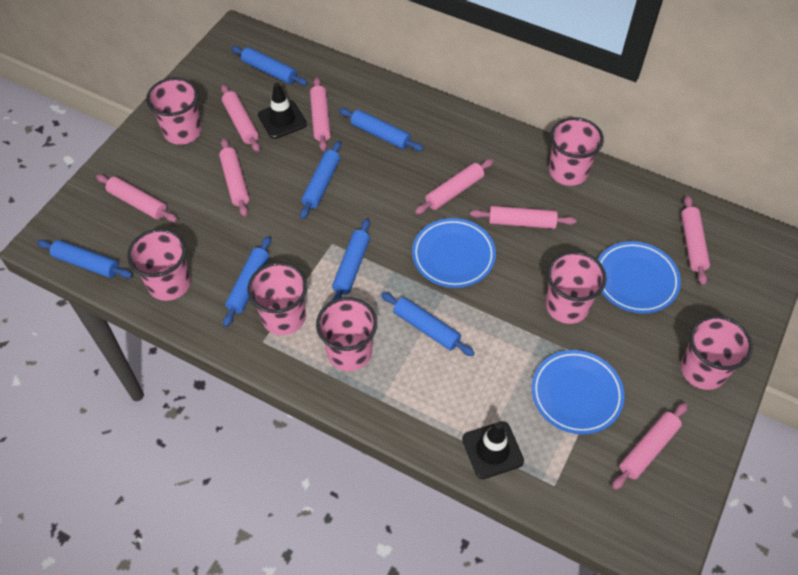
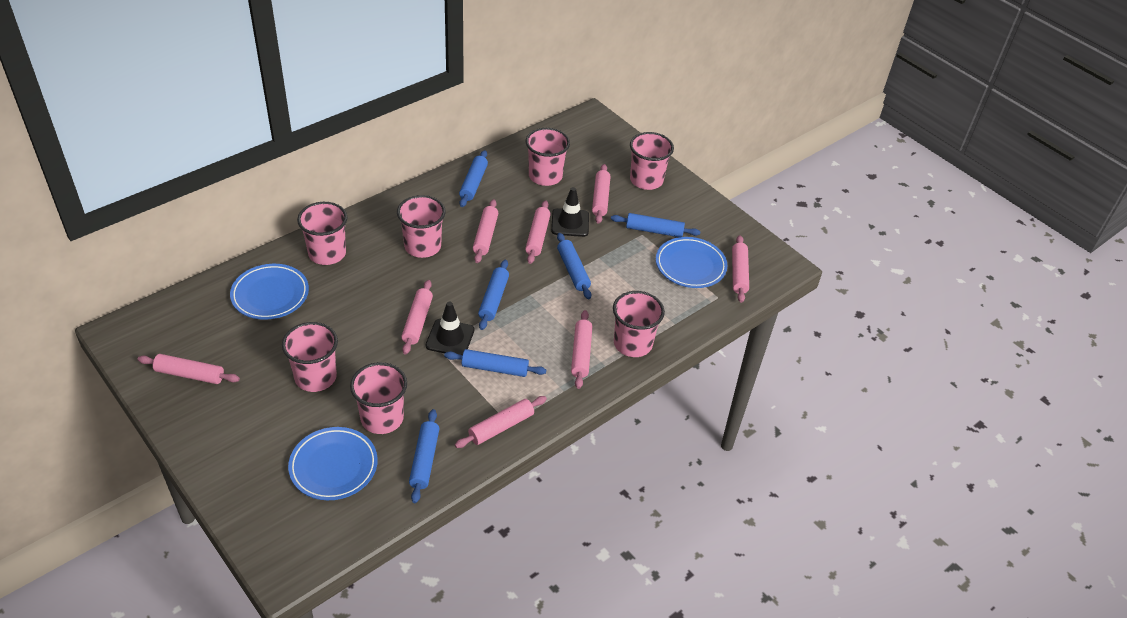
blue rolling pin: [37,240,133,278] [223,236,271,327] [231,46,308,86] [300,141,341,219] [332,219,370,301] [339,108,424,151] [381,292,475,356] = 7 -> [409,409,439,503] [444,349,546,377] [459,150,488,207] [478,260,509,330] [557,233,592,299] [611,213,701,237] = 6

